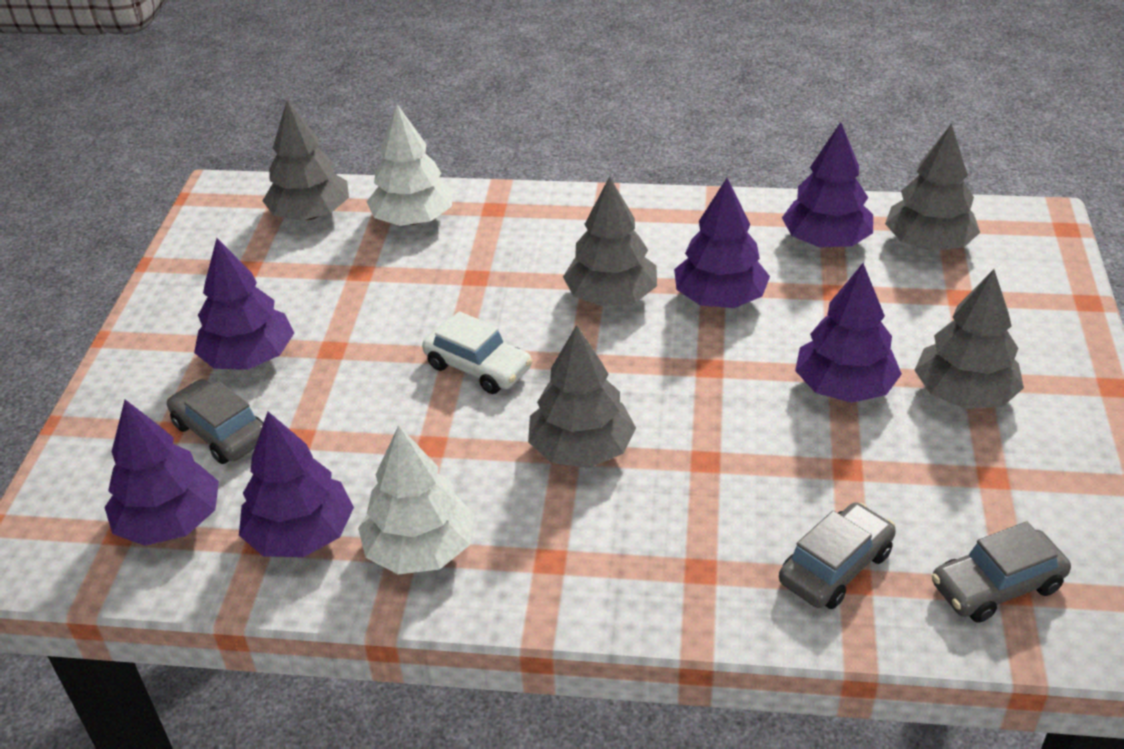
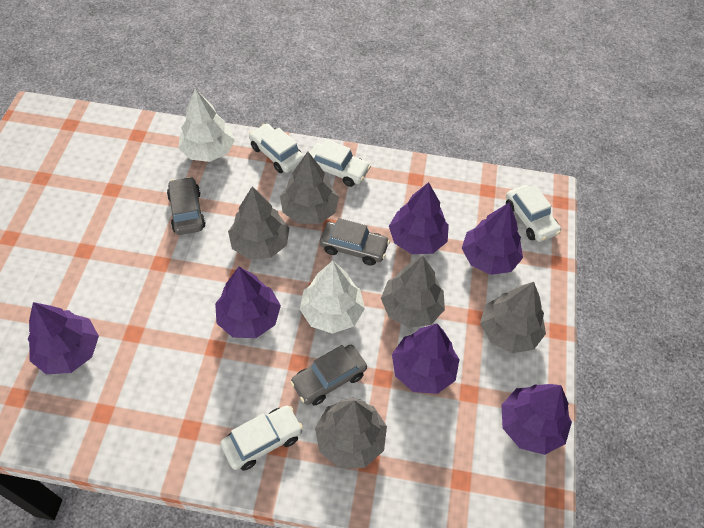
white car: [422,311,532,394] = 1 -> [220,405,303,471] [249,124,304,173] [310,139,371,187] [506,185,561,242] = 4

